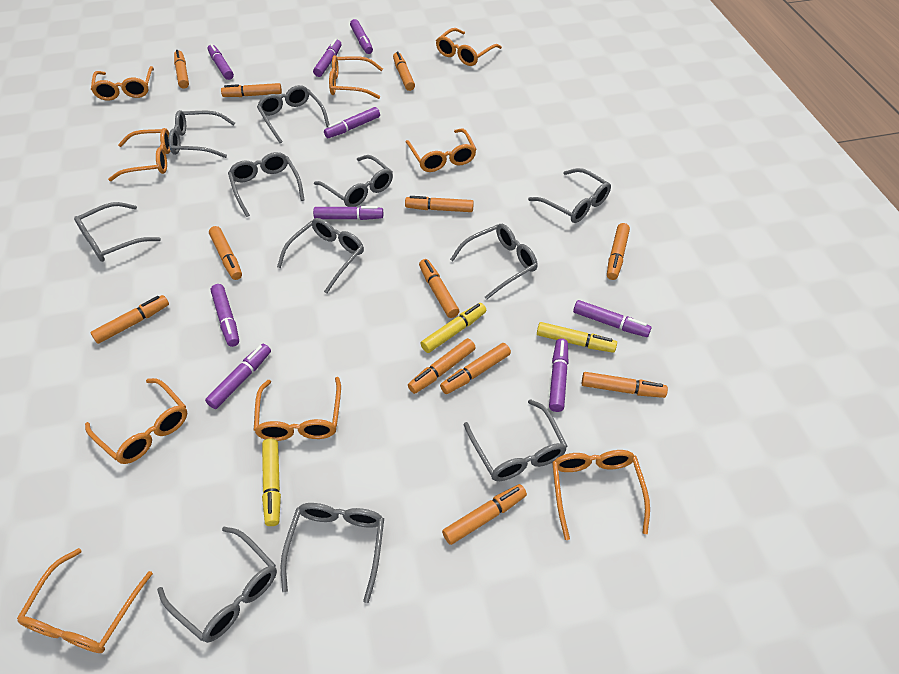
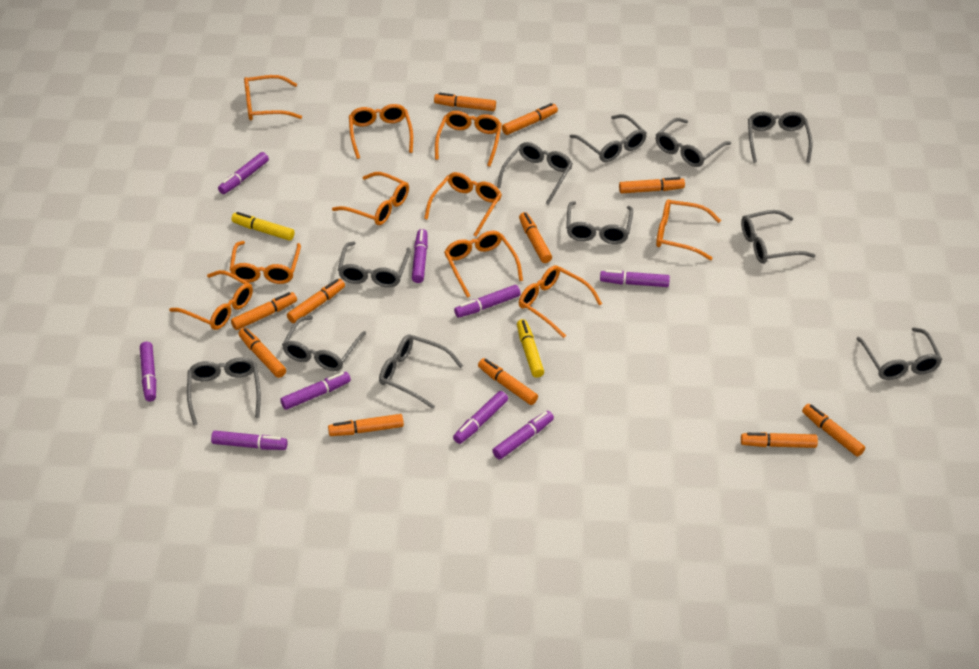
orange glasses: [17,548,153,653] [85,378,187,464] [91,66,154,101] [108,128,171,181] [254,377,341,441] [329,55,383,99] [406,128,477,172] [436,28,502,66] [552,450,650,540] = 9 -> [169,270,253,330] [230,241,301,284] [244,75,302,120] [332,172,409,225] [349,104,413,159] [424,172,502,236] [435,111,502,167] [444,231,523,298] [519,265,602,338] [656,199,721,260] = 10
orange marker: [90,295,169,344] [174,50,189,88] [209,226,242,280] [221,83,282,97] [393,52,415,91] [405,196,474,212] [408,338,476,394] [419,259,459,318] [440,343,511,394] [442,484,527,545] [582,372,668,398] [607,223,630,280] = 12 -> [231,292,297,330] [238,328,286,378] [287,279,345,323] [328,414,404,436] [434,93,496,111] [478,358,538,405] [502,103,558,135] [519,212,552,263] [619,177,685,194] [741,432,818,448] [802,404,865,457] = 11
yellow marker: [262,438,281,526] [420,303,486,353] [537,322,617,353] = 3 -> [231,212,295,241] [517,319,544,378] = 2

